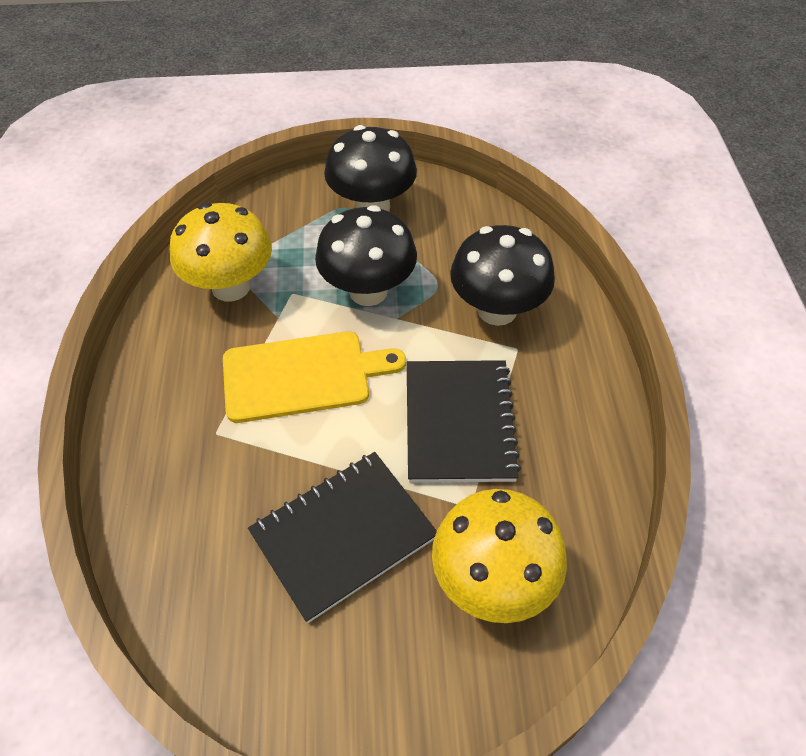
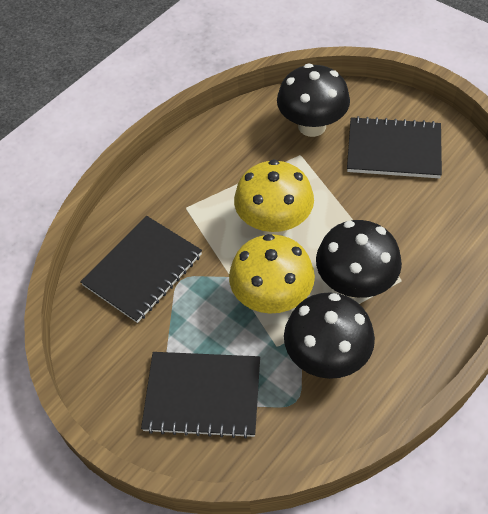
black notebook: [248,452,437,623] [407,360,521,483] = 2 -> [80,216,202,323] [141,352,260,439] [347,116,442,178] = 3
yellow cutting board: [223,331,406,423] = 1 -> none = 0

